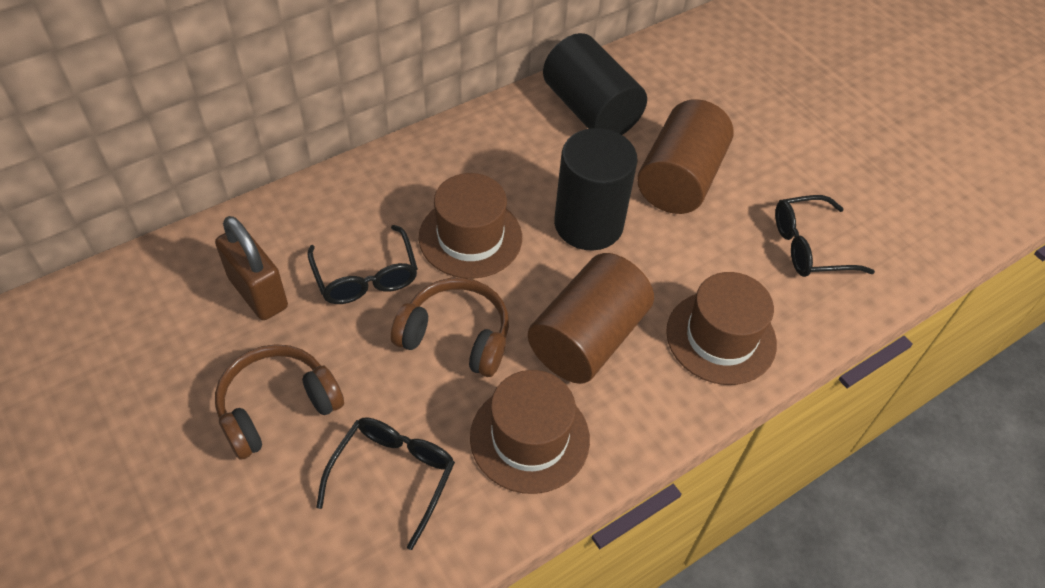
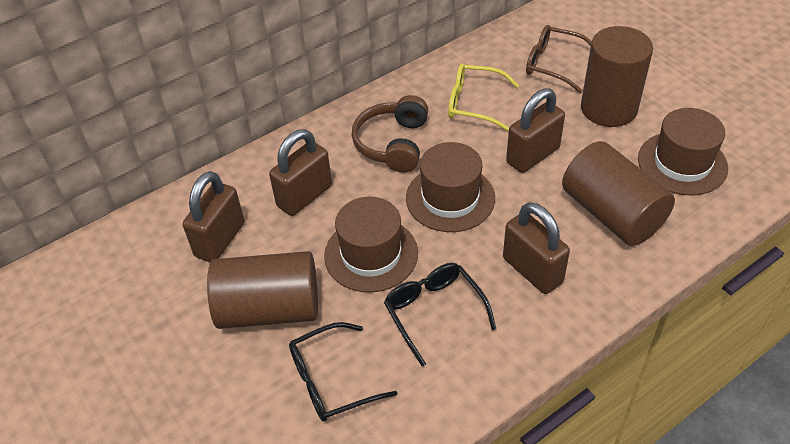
black cylinder: [543,33,647,135] [554,128,637,251] = 2 -> none = 0
black glasses: [307,225,418,304] [316,417,455,550] [775,195,875,277] = 3 -> [289,322,397,422] [384,263,496,366] = 2
brown cylinder: [528,253,654,384] [637,99,734,214] = 2 -> [207,251,318,329] [562,141,675,246] [581,26,653,127] = 3
brown glasses: none = 0 -> [526,25,592,93] = 1
brown headphones: [215,344,344,460] [391,278,509,377] = 2 -> [352,95,428,172] = 1
brown padlock: [215,216,288,320] = 1 -> [183,171,244,262] [269,129,332,216] [503,202,570,294] [506,88,565,173] = 4
yellow glasses: none = 0 -> [448,63,519,131] = 1

